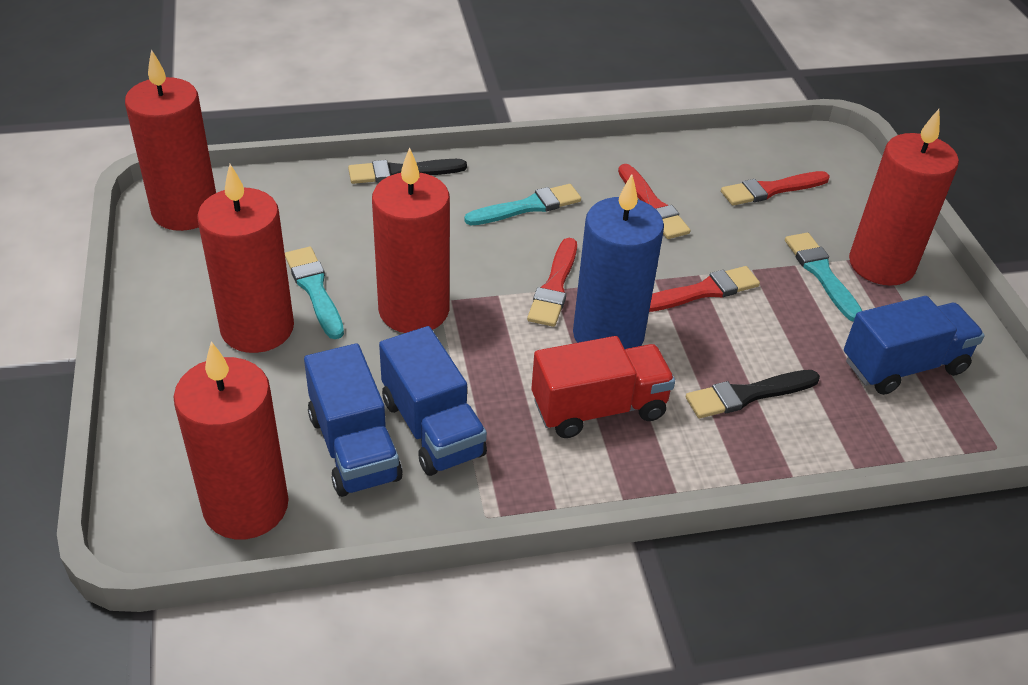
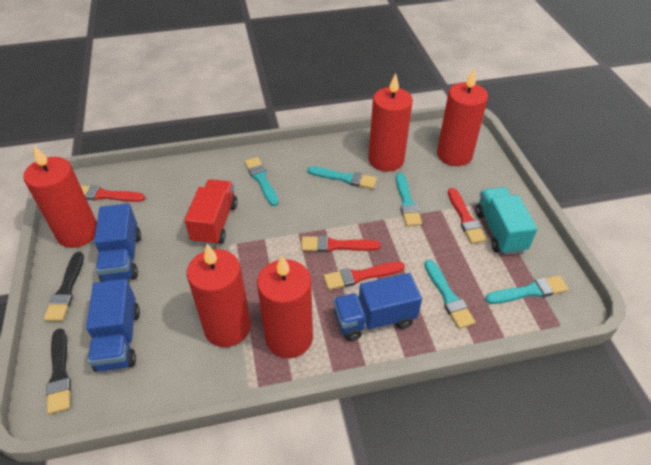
blue candle: [573,174,664,349] = 1 -> none = 0
turquoise brush: [285,247,344,339] [464,184,581,225] [785,233,862,322] = 3 -> [244,157,279,206] [307,166,377,189] [396,173,422,226] [424,260,475,329] [485,276,569,304] = 5
turquoise truck: none = 0 -> [476,187,537,255] = 1

